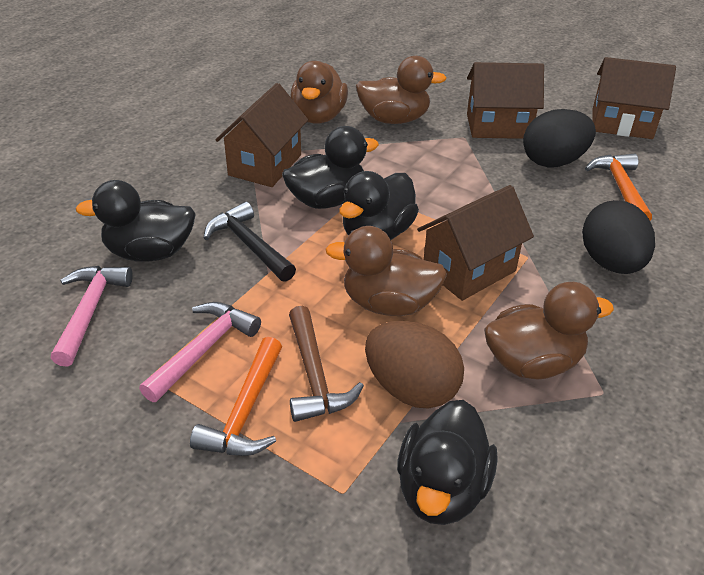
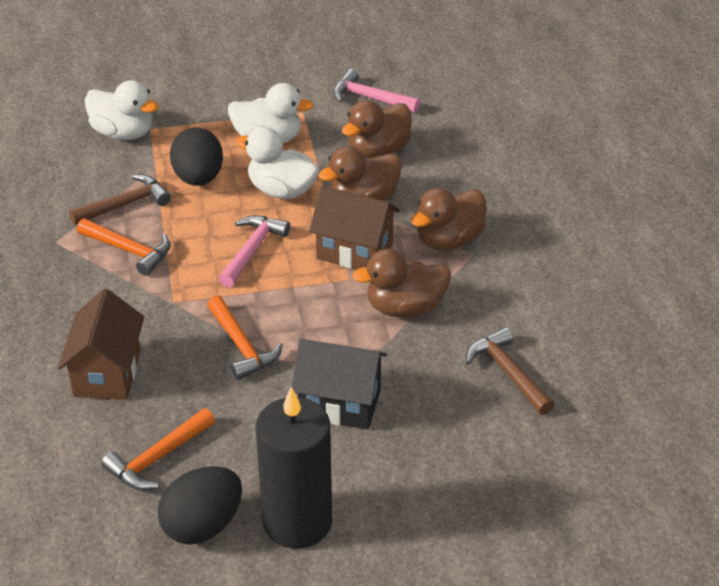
black candle: none = 0 -> [256,387,332,549] = 1
black duck: [76,180,196,262] [282,126,379,209] [339,171,419,240] [397,400,497,525] = 4 -> none = 0
black hammer: [204,202,296,282] = 1 -> none = 0
black house: none = 0 -> [292,339,387,430] = 1
brown egg: [365,321,464,409] = 1 -> none = 0
brown hammer: [289,306,364,422] = 1 -> [69,174,171,225] [466,327,554,415] = 2
brown house: [215,83,308,187] [417,185,534,301] [467,62,544,139] [593,57,676,139] = 4 -> [58,289,144,400] [309,186,400,269] = 2
orange hammer: [190,337,282,456] [585,154,652,221] = 2 -> [77,218,171,276] [101,408,215,490] [207,295,283,380] = 3
white duck: none = 0 -> [85,80,159,140] [228,83,314,143] [236,127,320,199] = 3

